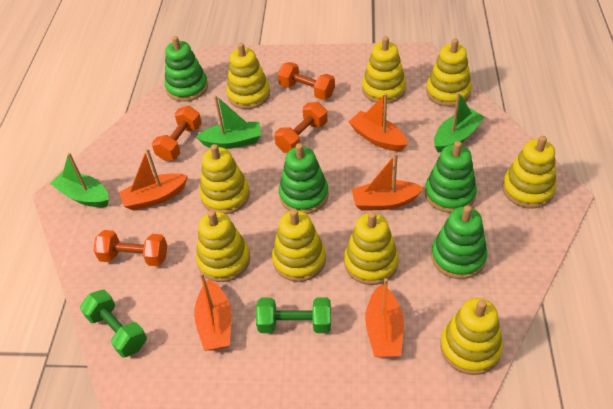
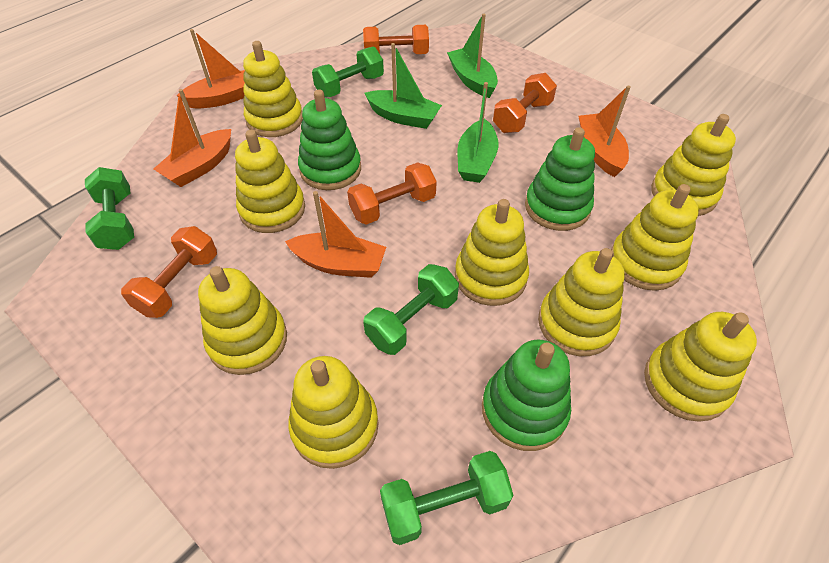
green dumbbell: [80,290,147,357] [256,297,331,333] = 2 -> [85,167,134,250] [312,47,384,97] [363,264,459,355] [380,451,514,545] = 4
green stacking toy: [165,36,208,102] [279,143,329,214] [425,141,477,213] [431,205,487,279] = 4 -> [298,89,361,190] [482,340,571,451] [525,127,595,231] = 3
orange boat: [119,148,188,211] [194,273,232,351] [348,93,408,151] [352,153,424,211] [365,278,404,357] = 5 -> [153,89,231,187] [177,29,245,109] [285,191,386,278] [579,86,631,177] = 4

